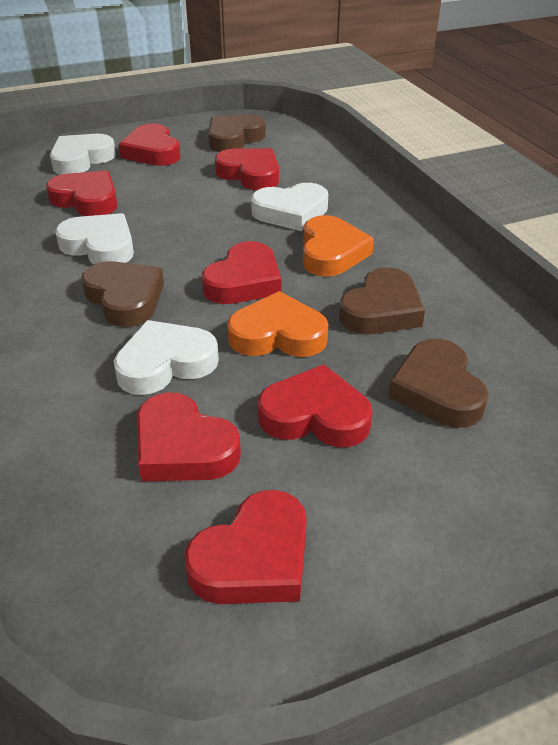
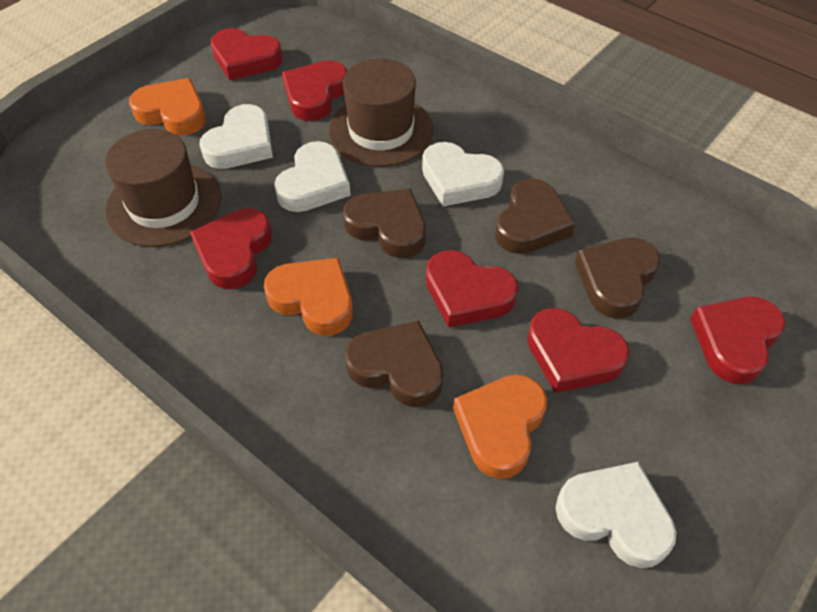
brown hat: none = 0 -> [105,129,221,247] [329,59,433,167] = 2
orange heart: [227,291,328,357] [303,215,374,277] = 2 -> [129,78,206,136] [264,258,353,336] [453,375,547,479] = 3
red heart: [46,171,118,216] [119,123,181,166] [136,392,241,482] [184,490,307,604] [202,241,281,304] [215,148,279,191] [258,364,373,447] = 7 -> [190,208,272,289] [210,28,283,81] [282,60,347,121] [426,250,518,328] [527,308,629,393] [690,297,785,384] = 6

